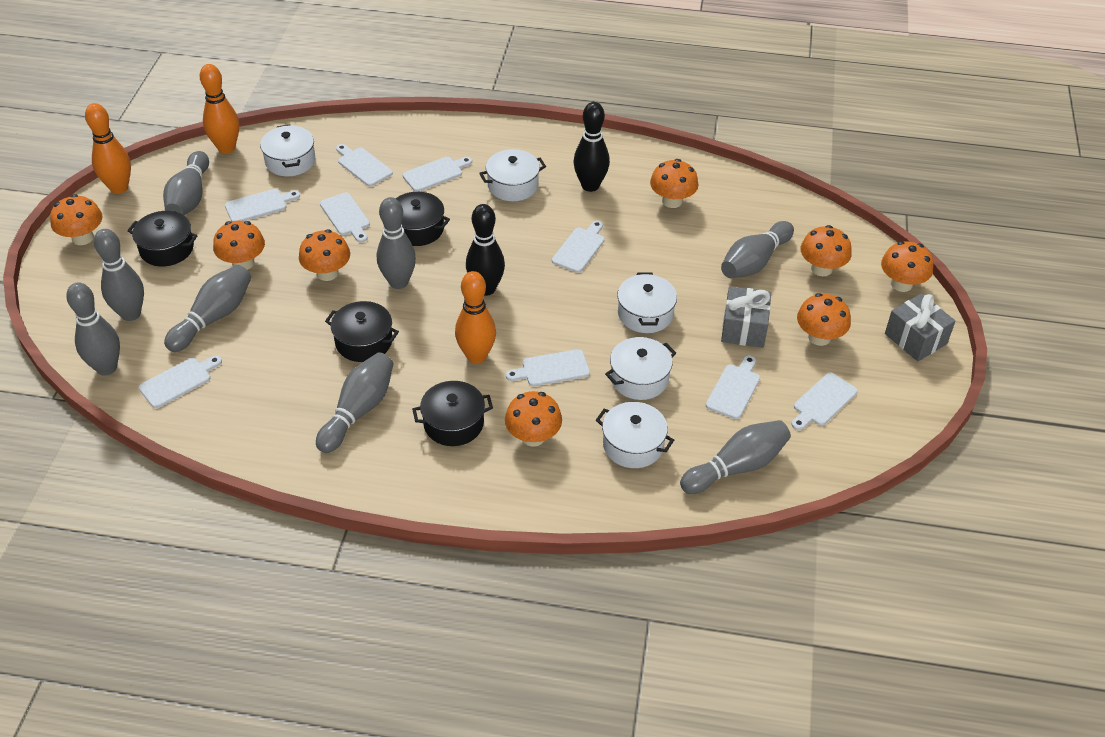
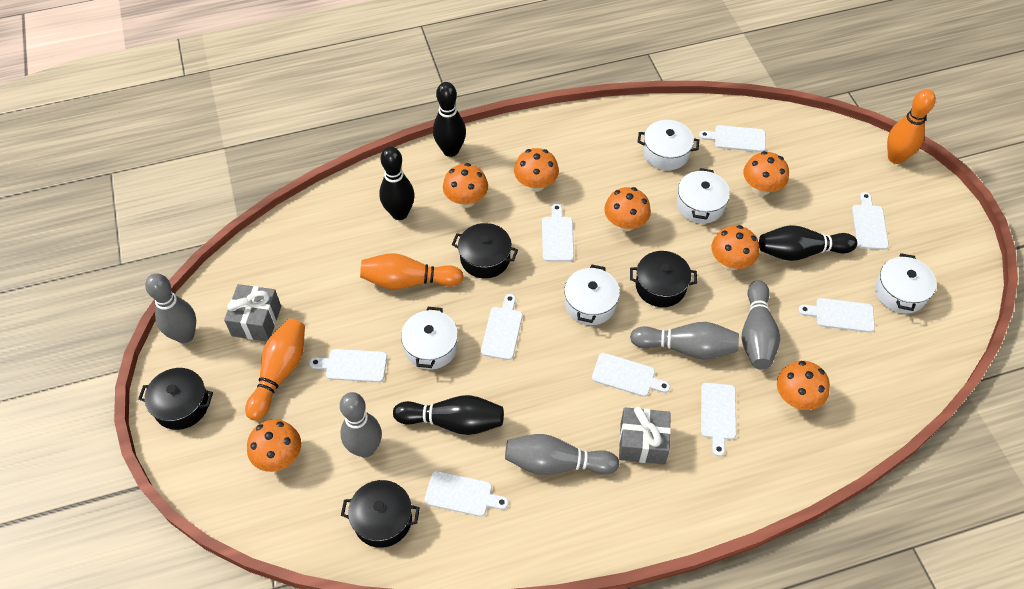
black bowling pin: [466,204,505,296] [574,102,610,192] = 2 -> [379,147,415,220] [393,395,504,435] [433,82,466,157] [759,225,857,261] = 4
grey bowling pin: [66,282,120,375] [94,229,144,321] [163,151,209,215] [164,265,251,352] [316,352,394,453] [377,197,416,289] [680,420,791,494] [721,221,794,278] = 8 -> [145,273,196,343] [340,392,382,458] [505,434,619,475] [630,322,739,360] [742,280,780,370] = 5
orange mushroom: [50,194,103,245] [213,221,265,270] [299,229,350,281] [505,391,562,447] [650,159,698,208] [797,293,851,346] [801,225,852,276] [881,241,933,292] = 8 -> [247,419,301,472] [443,163,488,208] [514,148,559,192] [604,187,651,232] [711,225,759,270] [743,151,789,196] [777,361,830,410] = 7

